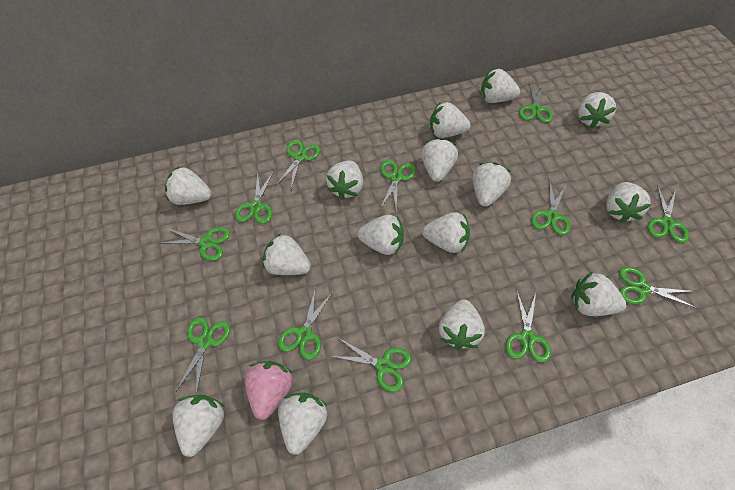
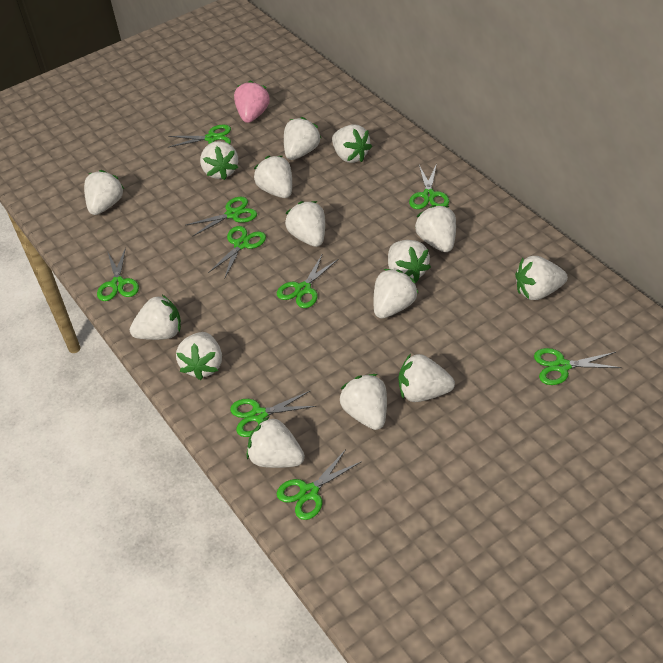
green scissors: [162,227,230,261] [176,317,230,395] [235,171,274,224] [275,140,320,189] [278,286,333,360] [330,337,412,392] [380,160,416,213] [506,289,551,363] [519,81,553,123] [531,182,571,235] [619,267,696,308] [648,185,689,243] = 12 -> [97,247,139,301] [168,124,231,147] [186,197,257,237] [208,226,266,278] [230,391,316,437] [277,255,339,308] [277,449,362,520] [409,164,449,209] [534,348,622,385] = 9

